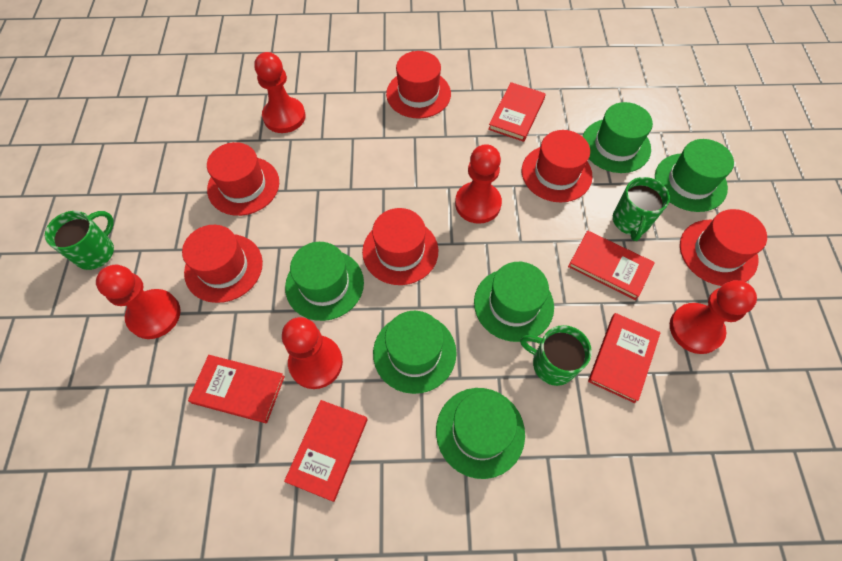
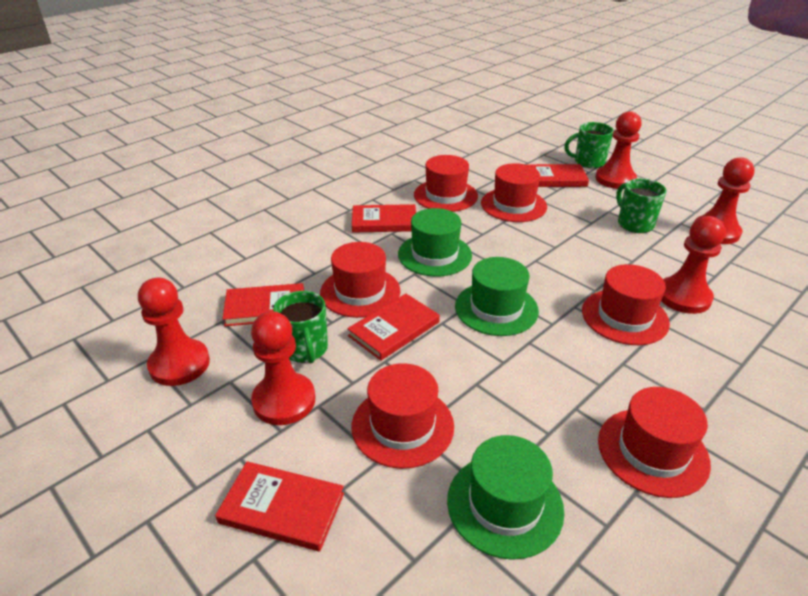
green hat: [285,242,364,321] [373,311,457,394] [436,388,525,479] [474,262,554,342] [583,102,653,173] [655,139,734,212] = 6 -> [398,208,472,277] [447,435,564,560] [455,257,539,336] = 3

